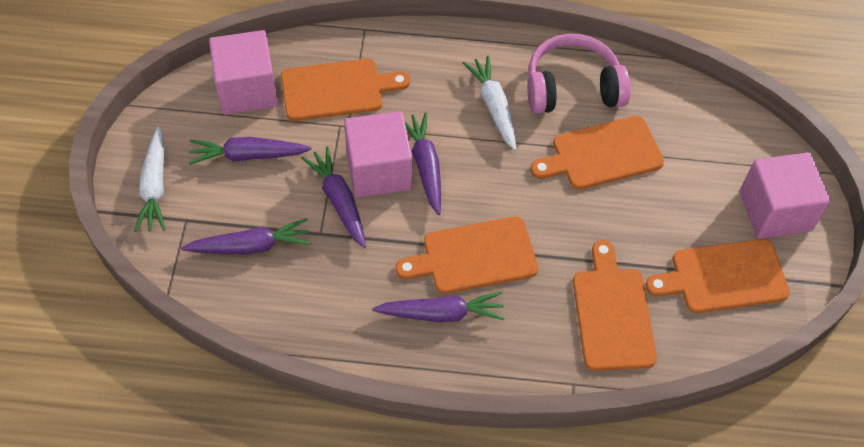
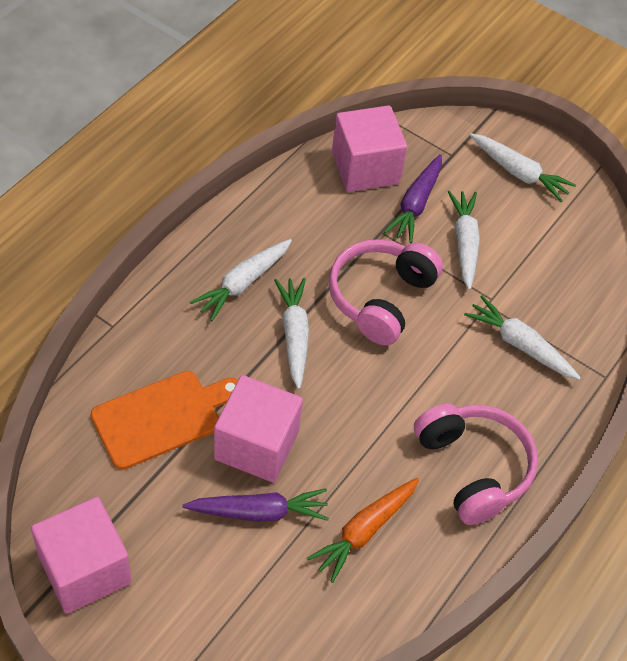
orange carrot: none = 0 -> [307,478,419,583] = 1
orange cutting board: [281,59,410,121] [396,217,538,294] [530,116,664,190] [573,240,657,371] [645,239,790,313] = 5 -> [91,371,238,470] = 1
pink headphones: [527,34,631,114] = 1 -> [329,239,443,345] [414,403,538,525] = 2
purple carrot: [181,218,311,254] [189,137,312,165] [301,147,366,248] [372,291,505,322] [405,112,441,215] = 5 -> [182,488,329,522] [384,154,442,243] = 2
white carrot: [134,127,166,232] [463,56,516,150] = 2 -> [190,239,292,321] [274,278,309,389] [448,191,480,290] [464,295,581,380] [470,133,576,202] = 5

